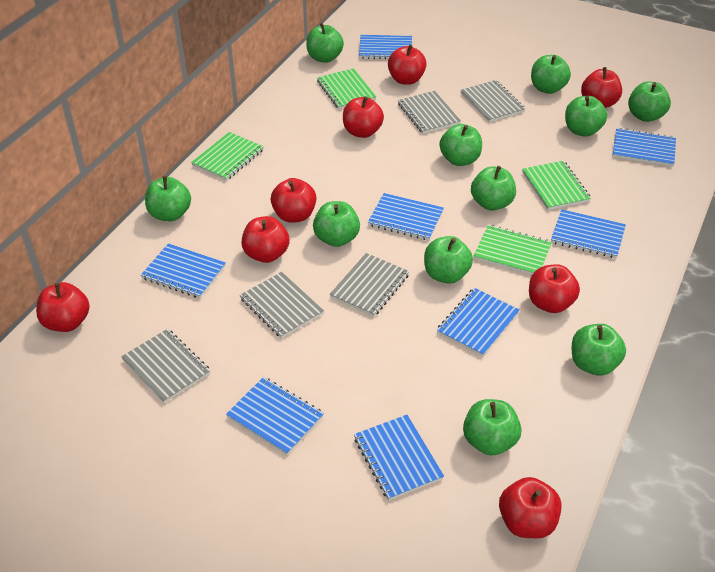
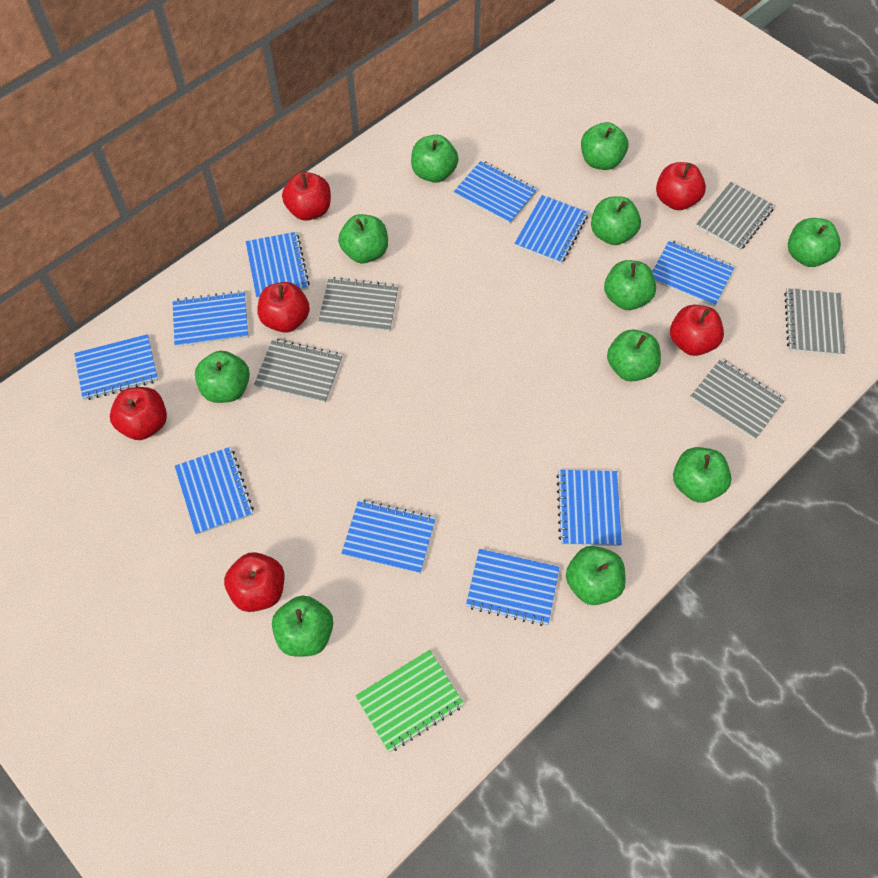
blue notebook: [141,243,226,298] [226,377,324,455] [354,415,444,500] [359,35,412,59] [368,193,444,240] [437,288,520,357] [551,209,626,258] [612,128,676,167] = 8 -> [74,334,158,400] [172,290,249,347] [175,447,254,535] [245,232,310,299] [341,500,436,574] [454,160,537,224] [466,549,560,626] [514,195,588,264] [556,470,622,546] [652,240,735,307] = 10
green notebook: [191,132,264,181] [317,68,376,109] [474,225,552,275] [522,161,591,210] = 4 -> [355,650,464,752] = 1
red apple: [36,282,90,332] [242,216,289,263] [271,178,316,223] [343,96,384,138] [388,45,427,85] [499,477,561,538] [529,264,580,313] [581,67,622,108] = 8 -> [110,387,167,440] [224,552,284,612] [257,282,310,333] [282,172,331,220] [656,162,706,210] [670,305,724,356] = 6

